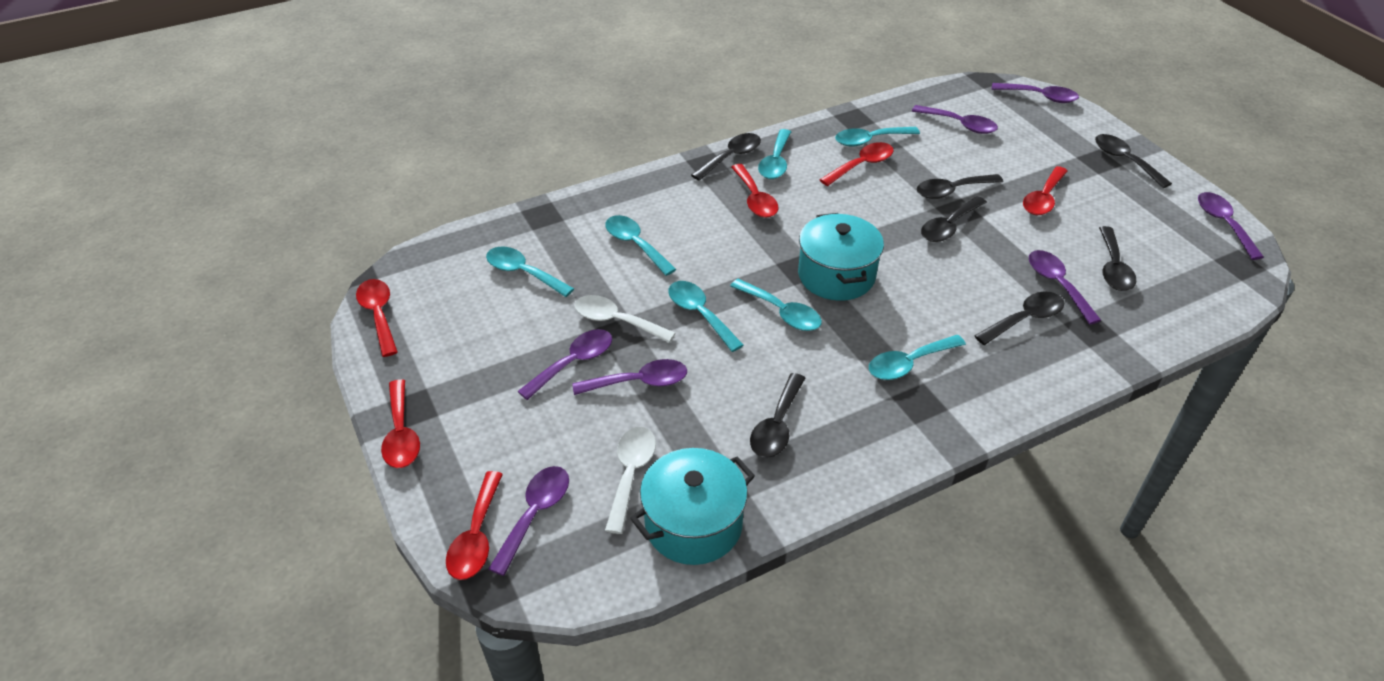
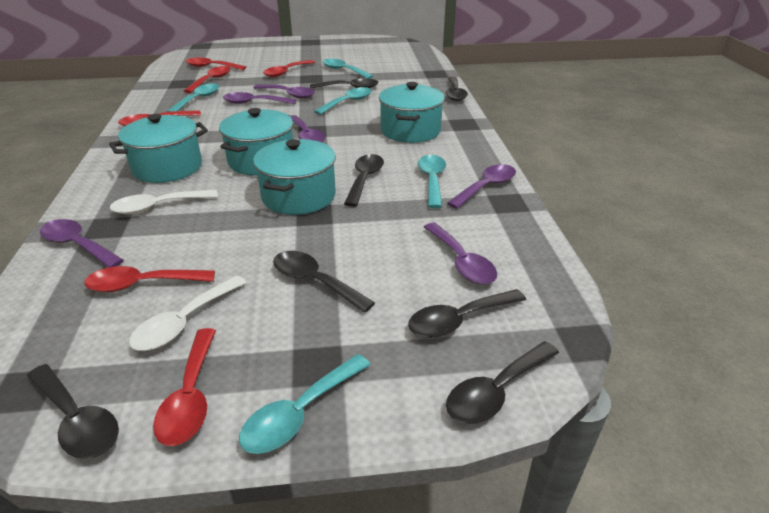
purple spoon: [488,466,569,576] [517,329,612,400] [572,359,687,395] [912,105,998,134] [991,83,1079,103] [1029,250,1101,325] [1198,192,1264,260] = 7 -> [40,219,124,267] [223,92,296,104] [253,84,315,99] [290,115,326,143] [424,223,497,285] [447,164,516,209] = 6
turquoise pot: [630,448,755,565] [798,213,884,301] = 2 -> [109,114,208,183] [219,108,293,176] [253,139,336,215] [379,82,445,143] = 4
turquoise spoon: [486,247,574,297] [605,215,676,276] [668,281,744,352] [730,279,822,331] [758,129,791,179] [835,127,920,147] [869,335,966,380] = 7 -> [166,83,219,112] [239,354,371,454] [314,87,372,115] [323,59,373,79] [418,155,446,208] = 5

